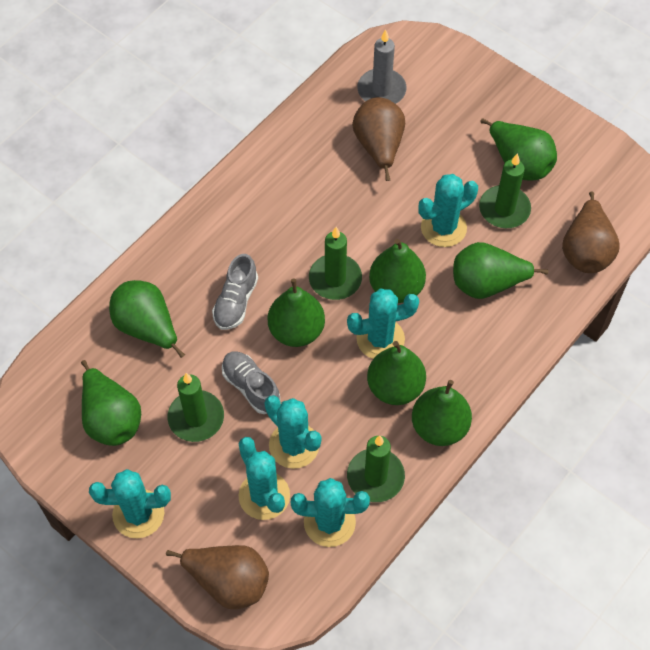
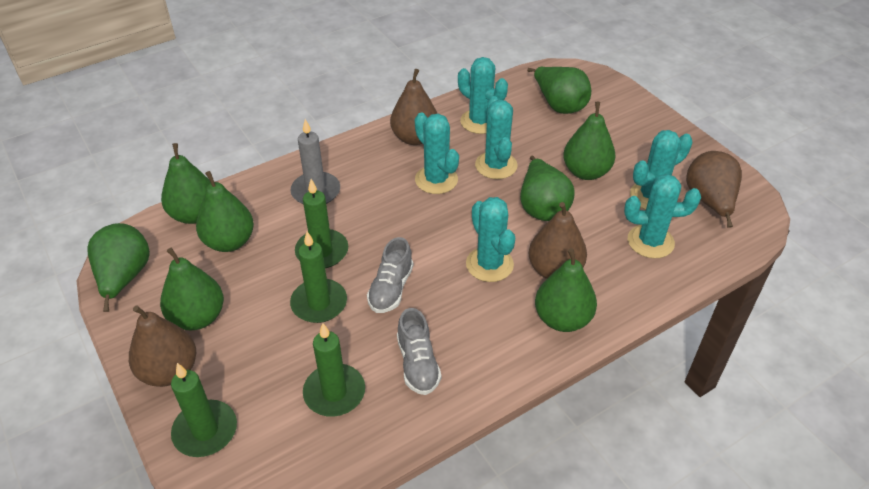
brown pear: [166,545,269,609] [352,97,405,181] [562,192,619,273] = 3 -> [129,305,196,387] [390,69,437,145] [529,202,587,279] [686,151,742,228] = 4

